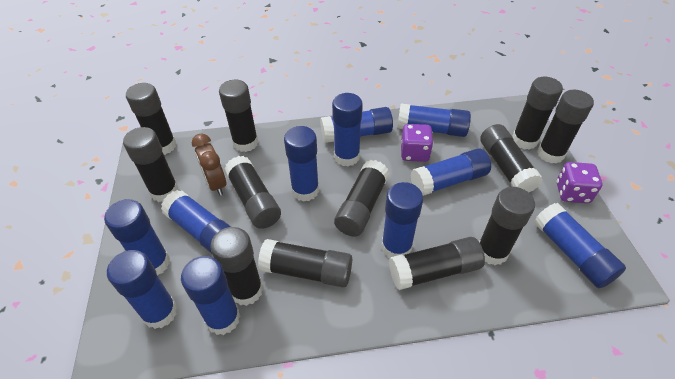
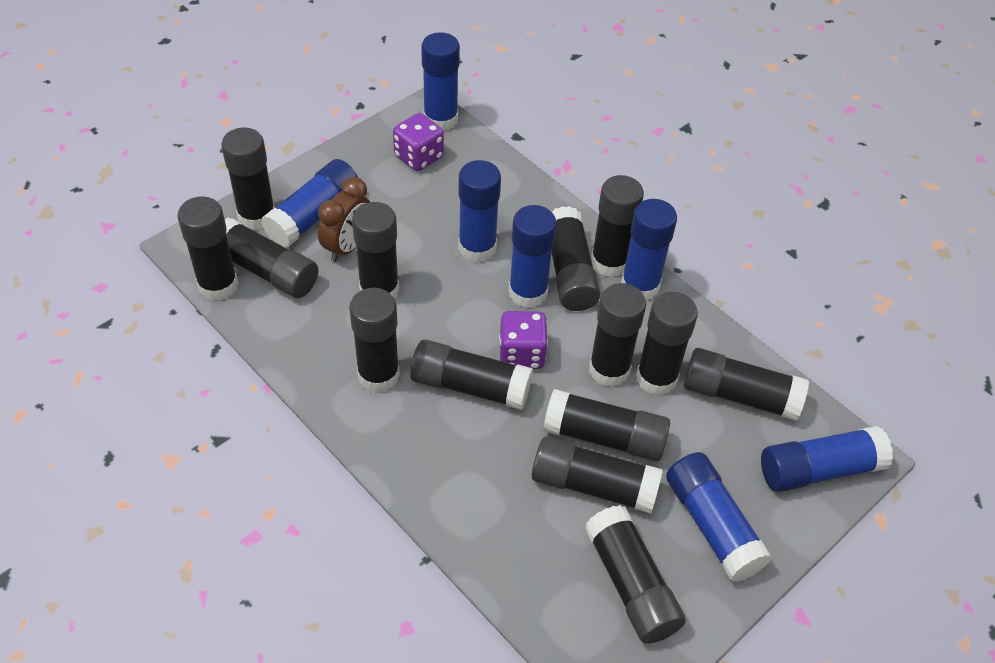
black glue stick: [123,127,179,202] [126,83,176,155] [210,227,263,306] [219,80,258,152] [224,156,281,229] [258,239,352,287] [334,160,389,236] [389,237,485,290] [479,187,535,265] [480,124,543,192] [512,77,563,150] [537,90,594,164] = 12 -> [177,196,238,301] [221,127,275,230] [225,217,318,298] [349,288,400,393] [352,202,399,298] [410,339,533,410] [532,437,663,514] [543,389,670,461] [551,206,601,311] [584,505,686,644] [589,283,646,387] [591,175,644,278] [636,292,698,395] [684,348,809,421] = 14
blue glue stick: [104,199,170,276] [107,250,177,329] [161,190,231,254] [181,256,240,335] [284,126,319,202] [320,107,393,143] [332,93,363,166] [382,182,423,258] [397,104,471,137] [411,148,491,196] [534,203,626,288] = 11 -> [261,159,358,248] [421,32,460,131] [458,160,501,263] [509,205,557,308] [621,199,677,301] [666,452,772,582] [761,426,893,492] = 7

